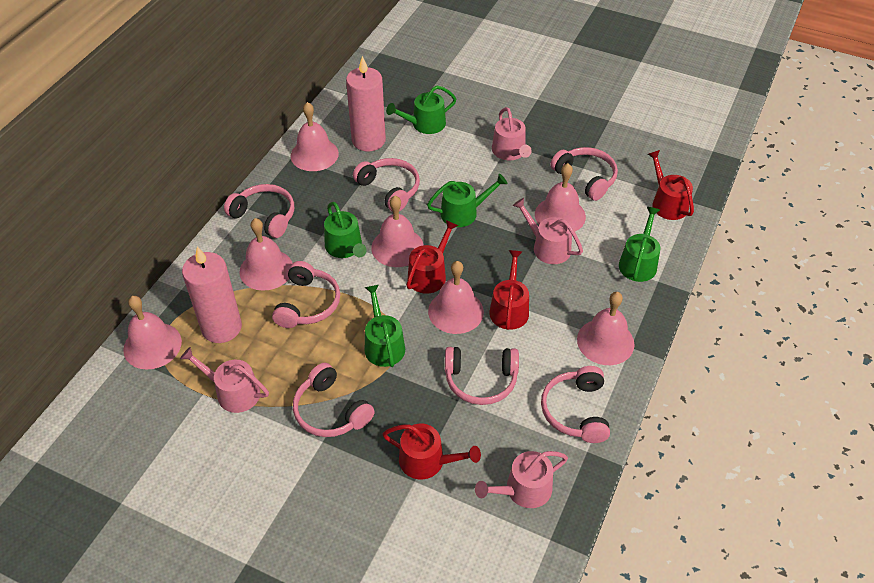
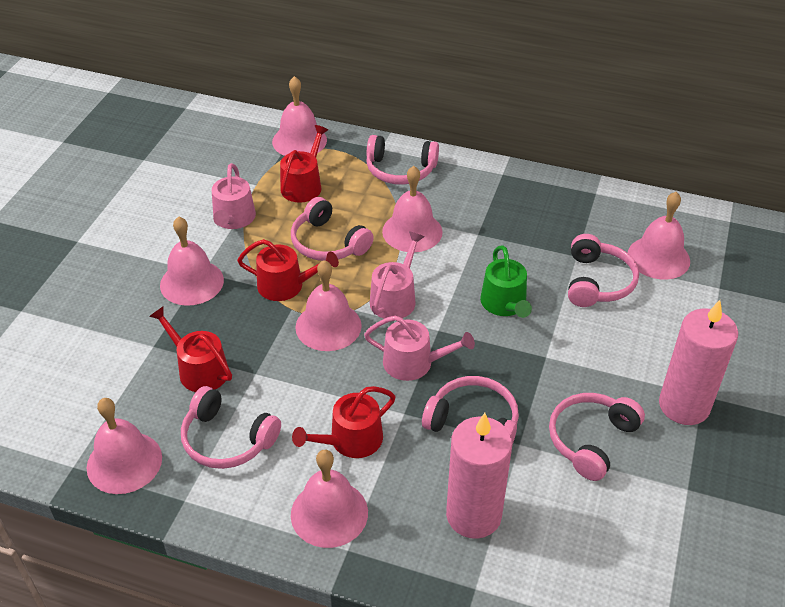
green watering can: [324,202,367,258] [365,285,405,367] [386,86,456,134] [427,174,508,227] [619,207,660,282] = 5 -> [480,245,532,318] = 1
pink headphones: [224,184,294,238] [272,261,340,328] [293,363,375,437] [353,158,420,212] [445,347,519,405] [541,366,610,443] [550,147,618,201] = 7 -> [181,386,281,469] [291,197,374,261] [366,135,439,185] [422,376,519,445] [549,393,645,481] [568,234,639,307] = 6
pink watering can: [180,347,269,413] [475,451,568,508] [492,107,532,160] [513,198,583,264] = 4 -> [212,163,256,229] [364,316,475,381] [370,231,424,319] = 3

